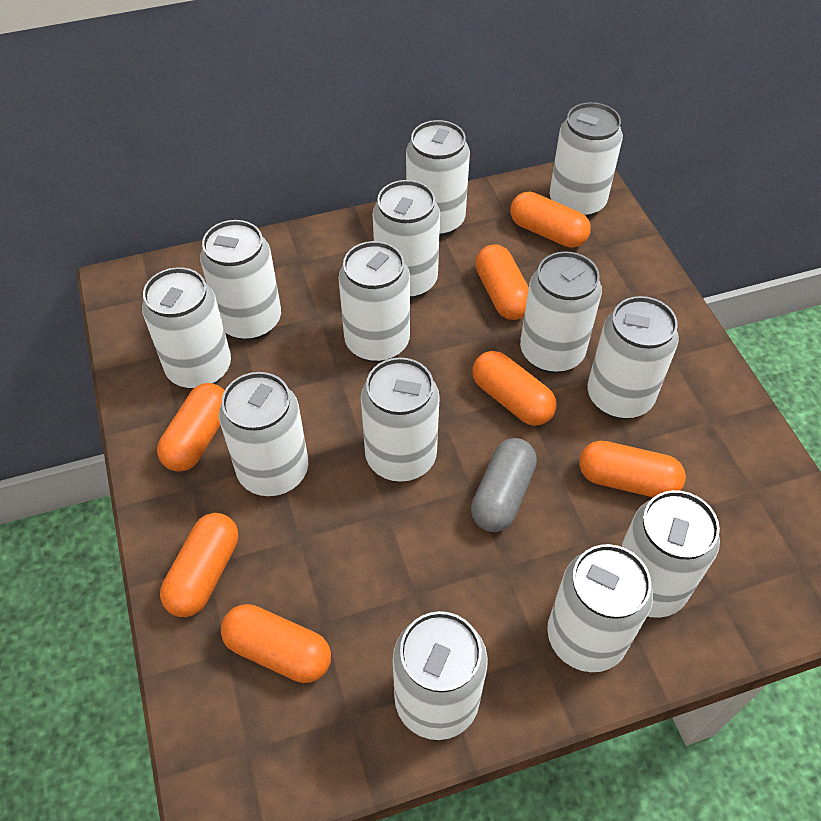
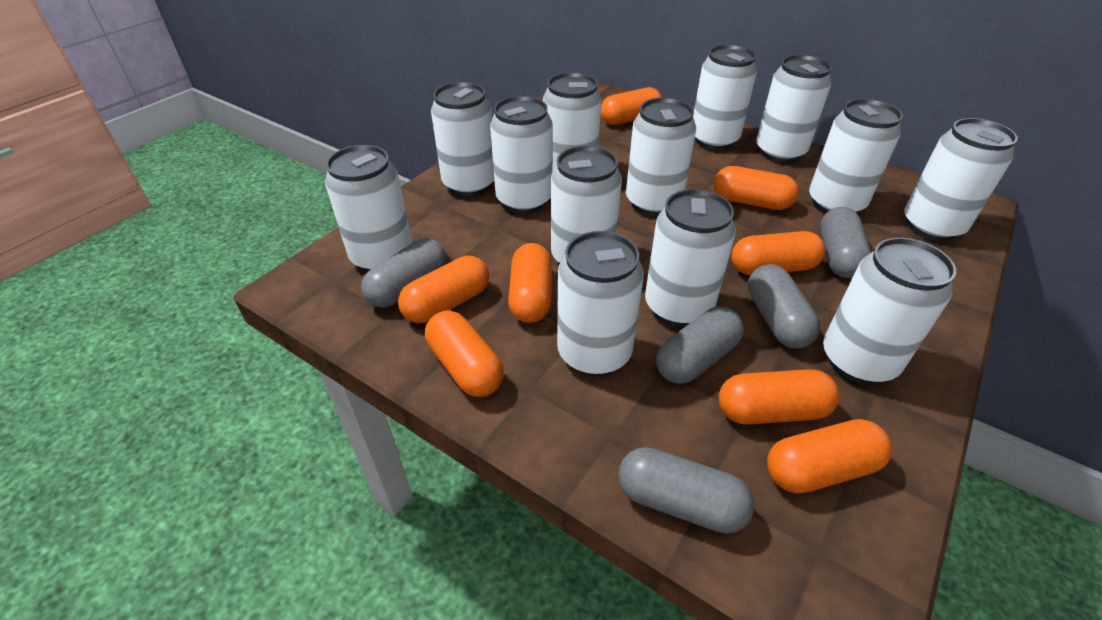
grey capsule: [471,438,537,532] = 1 -> [361,238,446,308] [618,447,754,534] [656,307,744,384] [748,264,821,348] [820,207,871,278] = 5
orange capsule: [157,383,225,472] [160,513,238,617] [221,604,331,683] [472,351,557,426] [475,244,529,320] [510,192,591,248] [579,441,686,497] = 7 -> [398,256,489,323] [425,311,504,397] [508,243,552,323] [601,87,662,125] [714,166,799,210] [718,369,839,425] [731,231,825,275] [767,419,892,493] = 8

